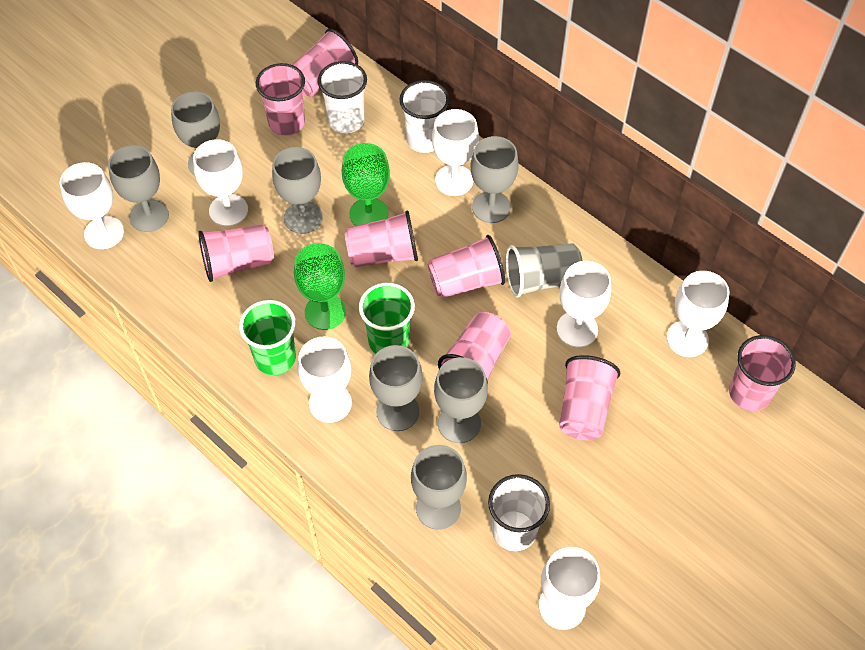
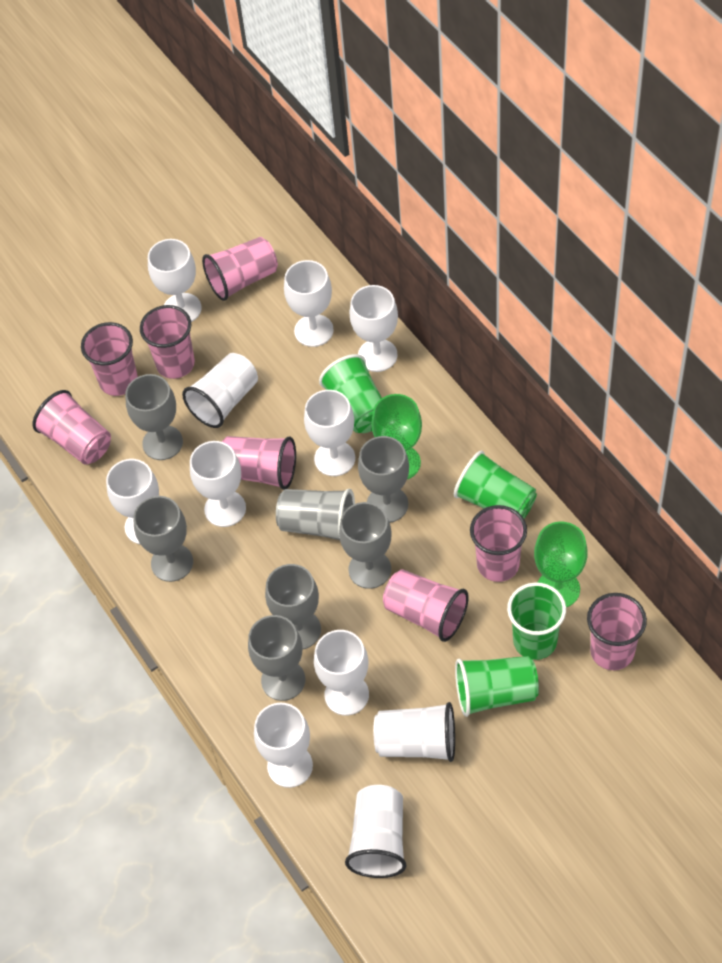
green cup: [239,300,296,376] [359,283,415,354] = 2 -> [319,354,382,433] [454,451,537,518] [455,656,539,717] [507,582,566,660] = 4
grey goblet: [108,145,169,232] [171,92,220,175] [272,147,323,234] [369,345,423,431] [411,445,467,530] [434,357,488,443] [471,136,519,223] = 7 -> [125,374,183,460] [133,496,193,582] [248,615,305,701] [265,564,321,650] [339,502,392,589] [358,436,409,523] = 6
white goblet: [60,162,124,249] [193,139,248,226] [298,336,352,423] [432,109,479,196] [539,547,600,630] [557,261,611,347] [667,271,730,357] = 7 -> [106,459,159,544] [148,239,201,322] [190,441,246,527] [254,703,313,788] [284,260,334,347] [304,390,355,476] [314,630,369,715] [349,285,398,372] = 8

